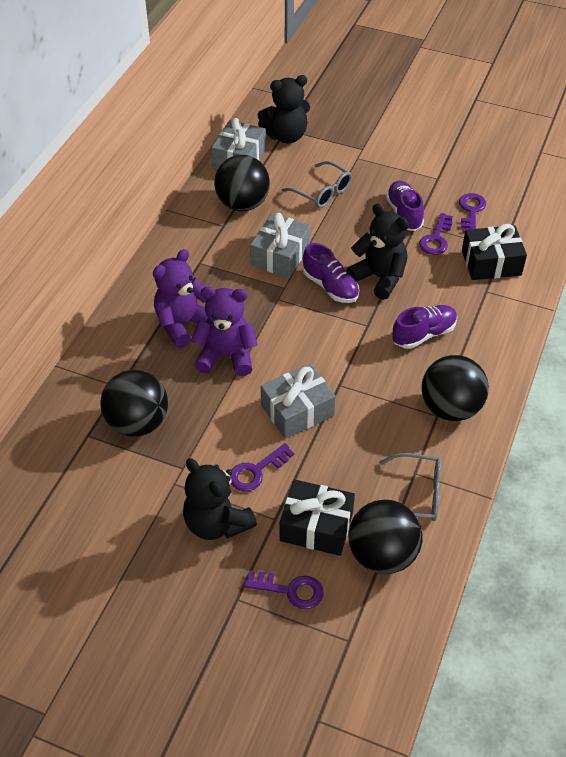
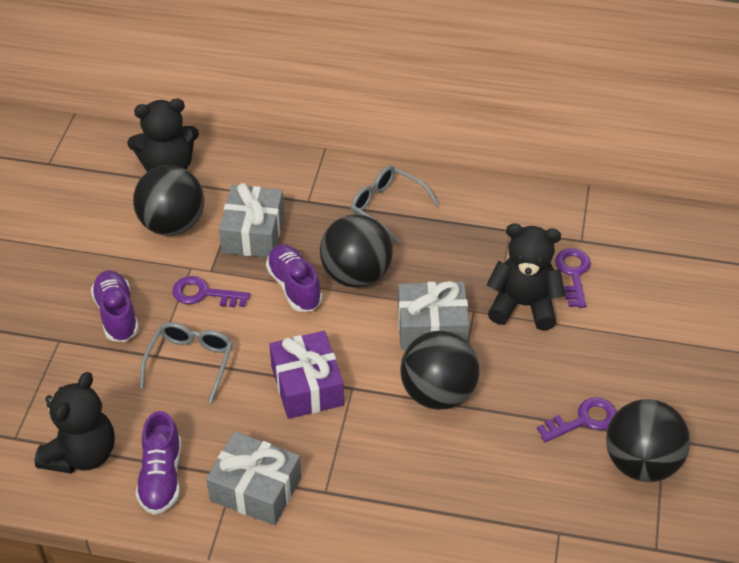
black gift: [280,479,355,556] [462,224,527,280] = 2 -> none = 0
purple gift: none = 0 -> [269,331,344,419] = 1
purple key: [230,443,294,491] [244,571,324,609] [419,213,453,255] [459,193,486,233] = 4 -> [172,276,250,307] [537,397,617,442] [555,248,591,308] = 3
purple teddy bear: [153,249,208,348] [191,287,258,376] = 2 -> none = 0

